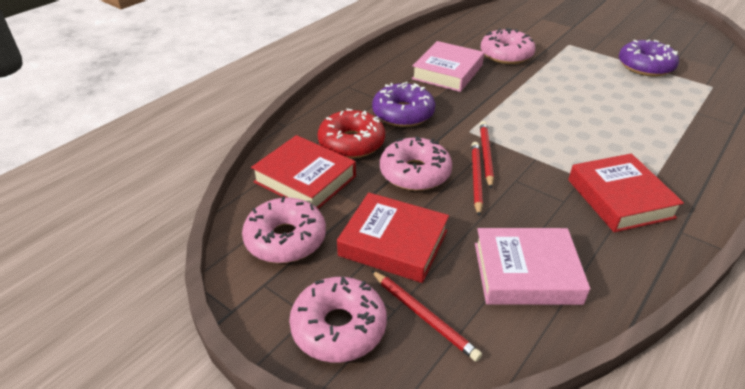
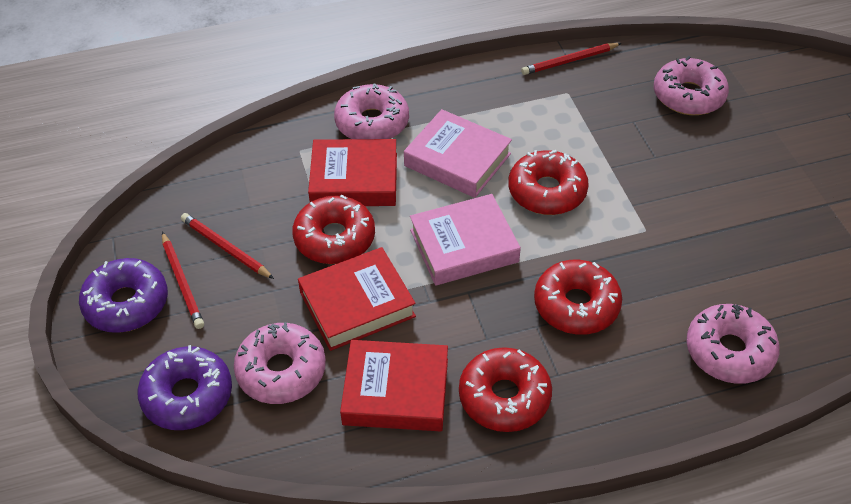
red donut: [318,109,385,158] = 1 -> [292,195,375,264] [459,347,552,432] [508,150,589,215] [534,260,622,335] = 4

